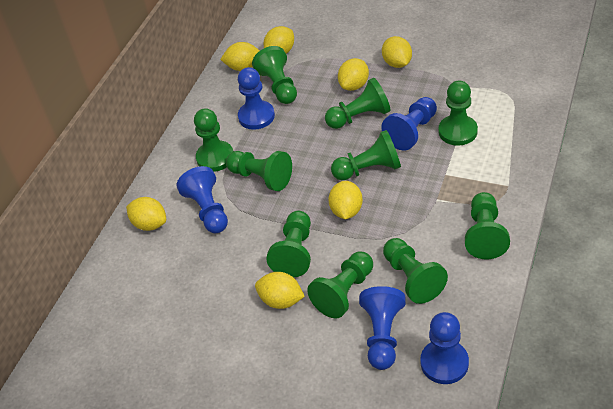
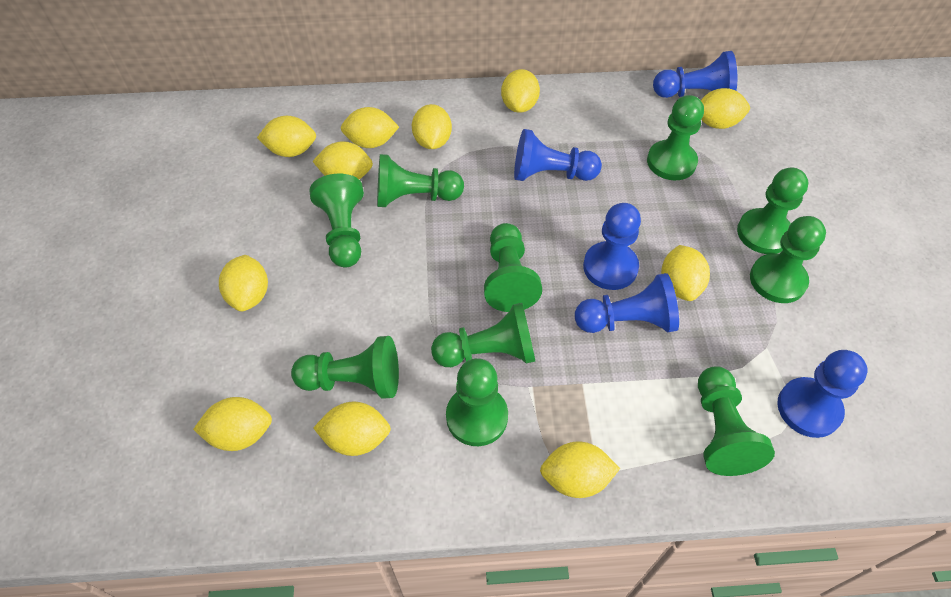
yellow lemon: [126,197,166,231] [220,42,260,71] [255,272,305,309] [264,26,294,54] [328,181,363,219] [338,58,369,91] [382,36,412,68] = 7 -> [193,397,272,451] [219,255,268,312] [257,116,316,157] [313,141,373,179] [313,401,391,456] [341,107,399,148] [412,104,452,149] [501,69,540,113] [540,441,620,498] [661,245,710,301] [701,88,750,129] = 11

